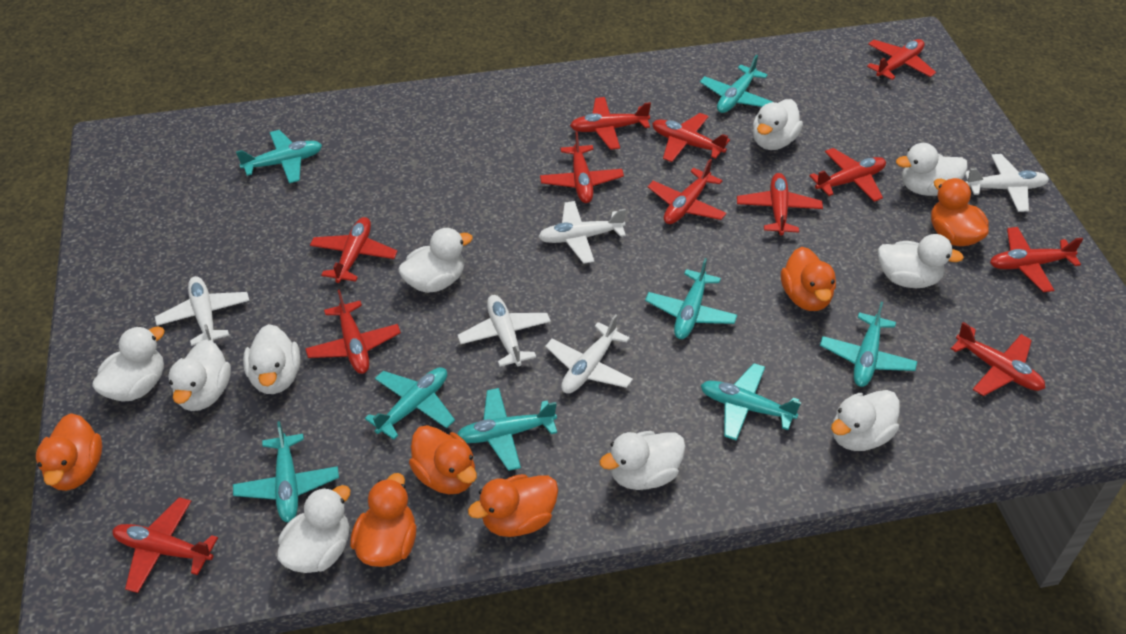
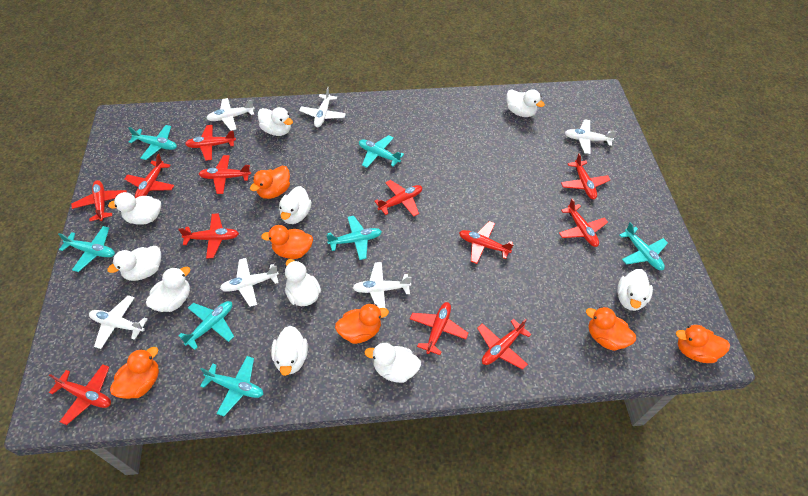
turquoise plane: [233,421,339,523] [236,130,322,183] [365,367,455,440] [457,388,557,471] [645,258,737,339] [700,55,773,113] [701,363,801,441] [820,302,917,387] = 8 -> [58,226,115,272] [128,125,177,160] [178,301,234,350] [200,356,264,416] [326,216,382,260] [359,135,404,168] [620,222,668,270] = 7
white plane: [155,276,250,346] [458,295,551,367] [538,201,626,264] [545,314,633,394] [965,154,1049,212] = 5 -> [89,295,148,349] [206,98,255,131] [220,258,279,307] [299,87,346,127] [353,262,412,308] [565,119,617,154] = 6

